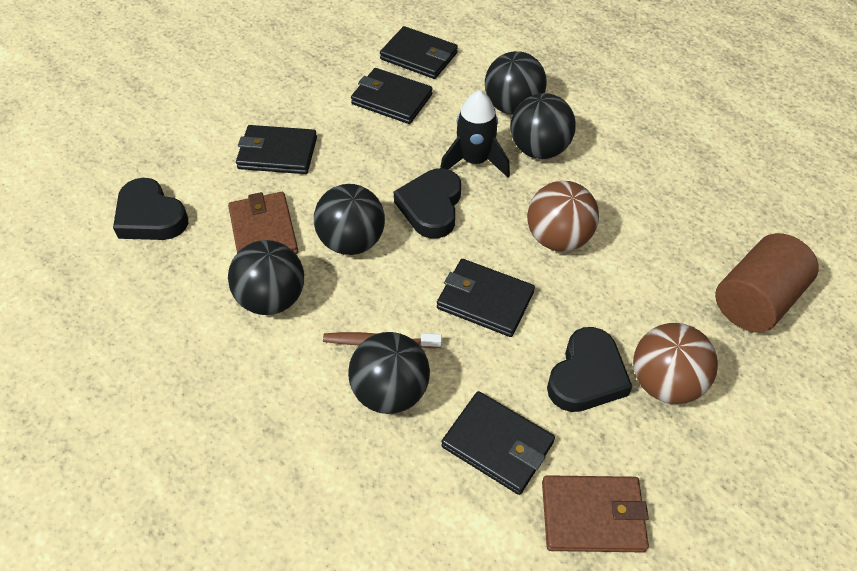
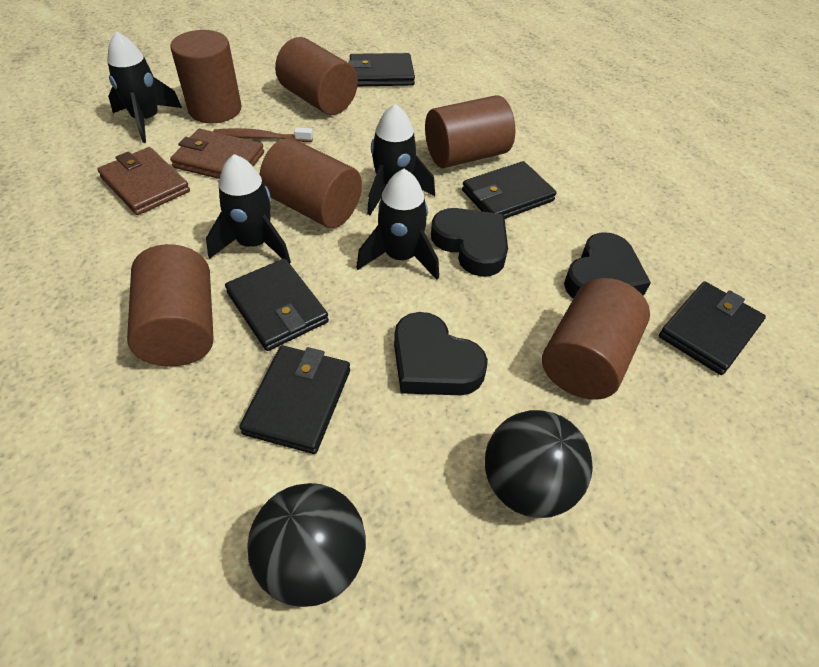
black ball: [228,240,304,315] [314,184,385,255] [348,332,430,414] [485,51,547,115] [511,93,576,159] = 5 -> [248,483,366,607] [485,410,593,518] = 2
black rocket: [440,90,510,178] = 1 -> [107,31,182,143] [206,154,291,264] [356,169,439,280] [367,104,435,215] = 4
brown ball: [527,181,599,252] [633,323,718,404] = 2 -> none = 0
brown cylinder: [715,233,819,333] = 1 -> [127,244,213,366] [170,30,242,123] [260,138,362,228] [275,37,358,115] [425,95,515,168] [542,278,650,400] = 6

